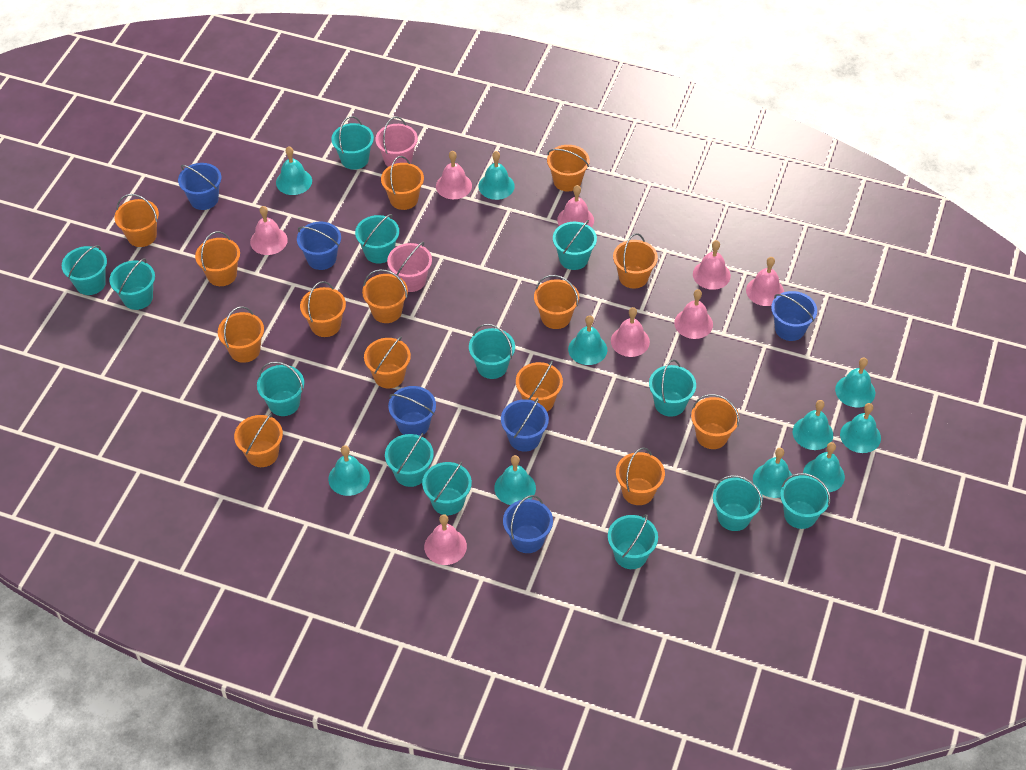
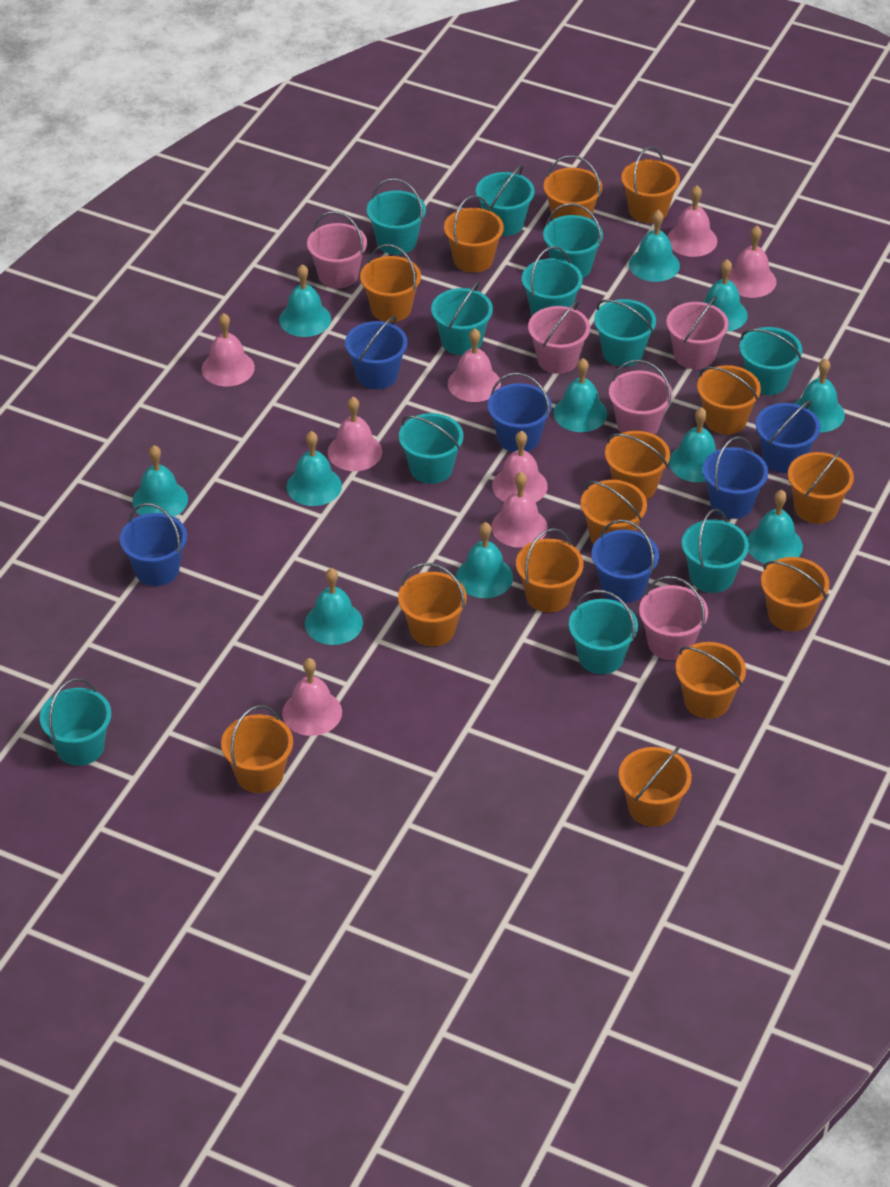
pink bucket: [375,117,418,167] [387,242,432,292] = 2 -> [307,211,367,288] [528,300,590,374] [609,360,672,435] [639,576,708,660] [666,296,729,369] = 5
turquoise bell: [276,146,312,195] [328,445,370,496] [478,151,515,200] [494,455,536,505] [568,315,607,365] [753,448,792,498] [793,400,833,450] [803,442,845,492] [835,358,875,408] [840,403,881,453] = 10 -> [132,445,188,517] [279,264,331,337] [287,431,342,506] [305,568,363,645] [456,522,513,598] [553,358,607,432] [629,210,680,282] [669,408,716,482] [703,259,748,332] [747,490,803,565] [794,358,845,432] = 11
turquoise bucket: [62,245,107,295] [109,258,155,310] [257,362,304,416] [331,116,374,170] [355,214,399,264] [385,433,434,487] [422,462,472,515] [469,324,515,379] [553,220,597,270] [608,514,658,569] [649,360,696,417] [713,475,763,531] [780,473,831,529] = 13 -> [40,678,111,766] [367,178,426,255] [399,413,464,484] [431,281,493,355] [476,165,535,236] [522,246,583,316] [543,203,603,278] [569,590,638,674] [594,299,656,367] [682,509,749,593] [739,327,802,395] = 11

